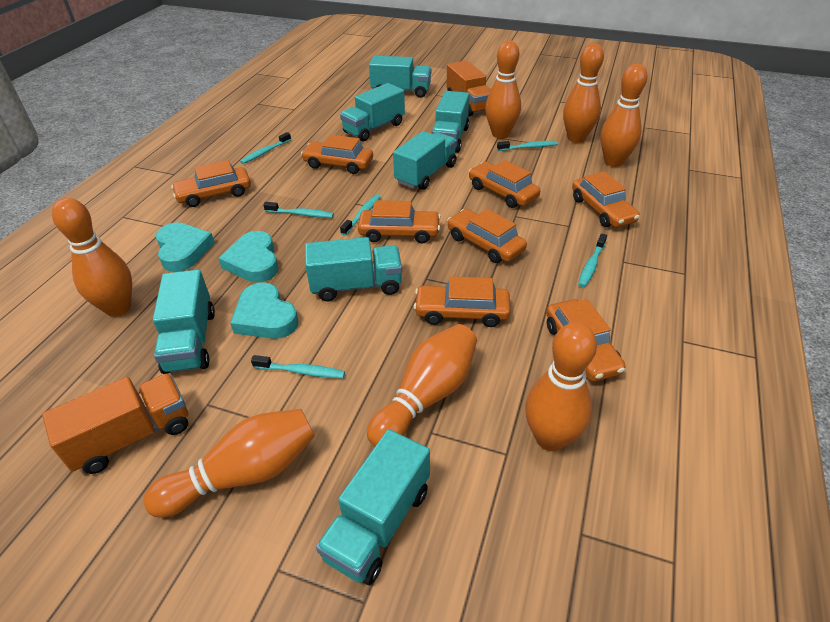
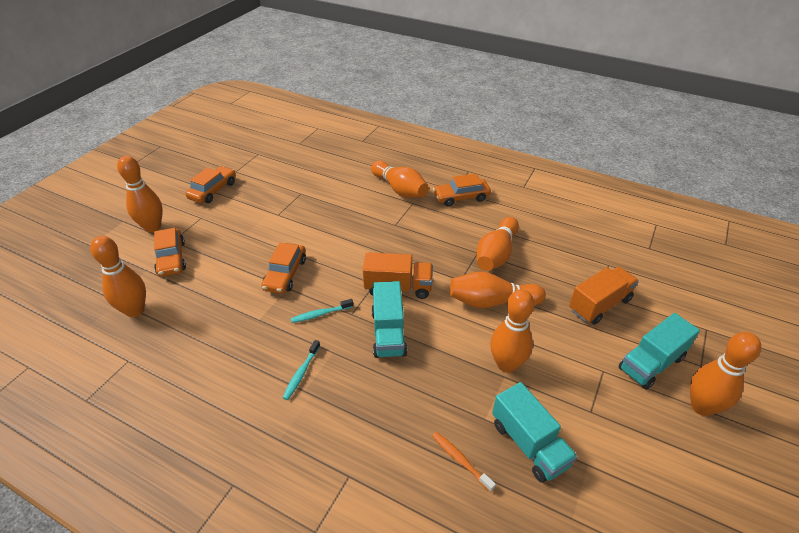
orange car: [171,160,251,207] [301,135,373,174] [358,200,441,243] [414,276,511,327] [447,209,527,263] [469,160,540,208] [546,299,625,382] [572,171,640,228] = 8 -> [154,228,186,277] [185,166,236,203] [261,243,306,294] [433,174,491,206] = 4
orange toothbrush: none = 0 -> [432,432,496,492] = 1
turquoise heart: [156,222,215,272] [219,231,278,282] [230,282,298,339] = 3 -> none = 0
turquoise toothbrush: [240,132,291,164] [251,355,345,378] [263,202,334,218] [340,194,381,236] [497,141,558,151] [578,234,607,287] = 6 -> [283,340,320,400] [291,299,353,323] = 2
turquoise truck: [153,270,215,374] [305,237,402,301] [316,429,430,585] [340,83,405,141] [369,56,431,98] [393,131,457,190] [432,91,469,153] = 7 -> [371,281,407,358] [492,382,577,483] [618,313,700,390] = 3

